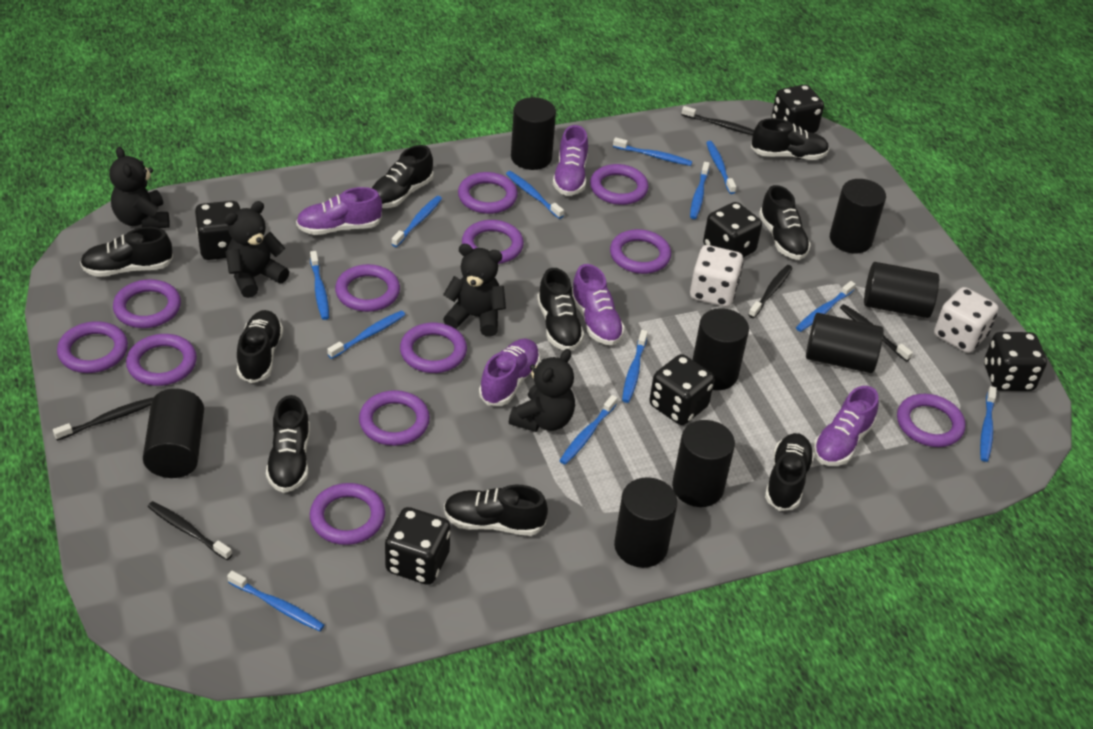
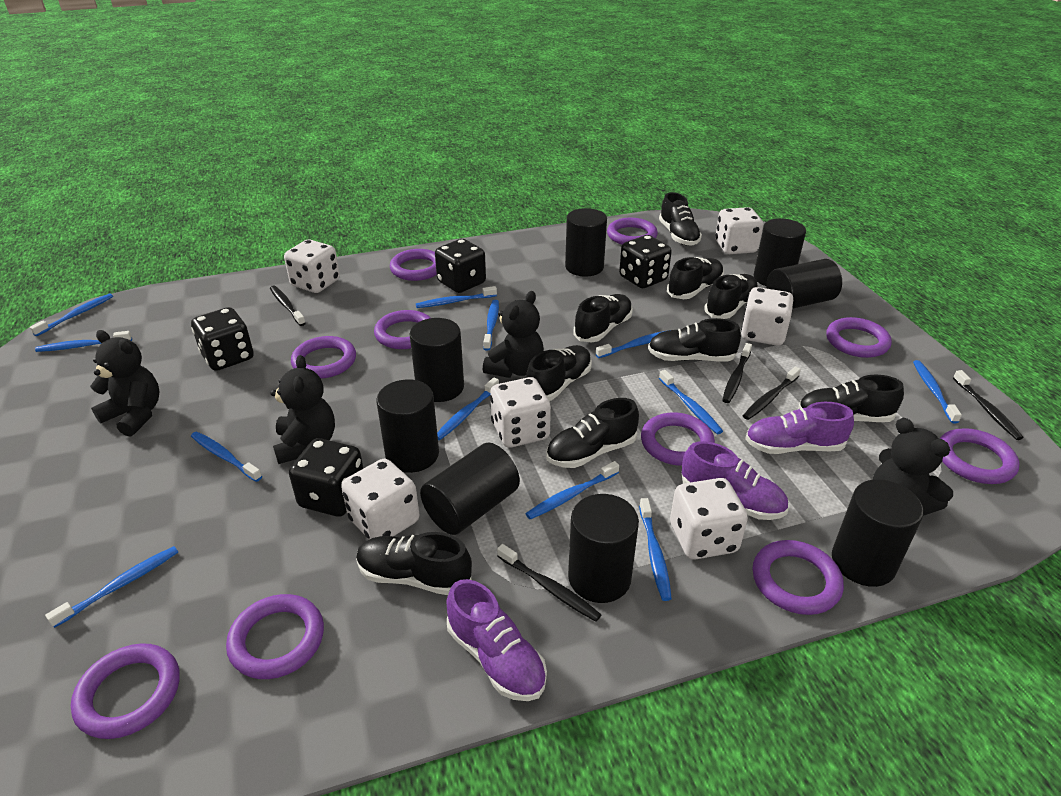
black dice: [195,201,241,260] [385,507,450,585] [649,354,715,425] [703,202,762,257] [771,84,824,133] [984,332,1047,391] = 6 -> [191,307,254,371] [289,438,364,517] [435,239,486,293] [619,235,672,288] = 4
purple ring: [57,321,128,373] [113,279,181,328] [126,334,197,386] [310,483,385,545] [335,264,400,312] [359,390,430,446] [400,323,467,373] [458,172,518,214] [462,220,524,264] [590,164,649,205] [610,229,671,274] [897,394,965,447] = 12 -> [71,643,179,739] [226,594,324,679] [291,336,356,379] [374,310,431,349] [390,249,437,281] [607,218,658,245] [641,412,715,466] [752,540,844,615] [826,317,892,358] [940,428,1019,484] = 10
purple shoe: [296,187,382,235] [479,339,540,406] [553,125,588,196] [572,264,625,345] [813,386,879,466] = 5 -> [446,579,547,701] [681,441,788,520] [745,402,854,454] = 3
white dice: [690,245,743,307] [934,287,998,353] = 2 -> [284,239,340,293] [341,458,419,540] [490,377,551,448] [670,478,748,560] [715,207,763,254] [741,287,793,346] = 6

